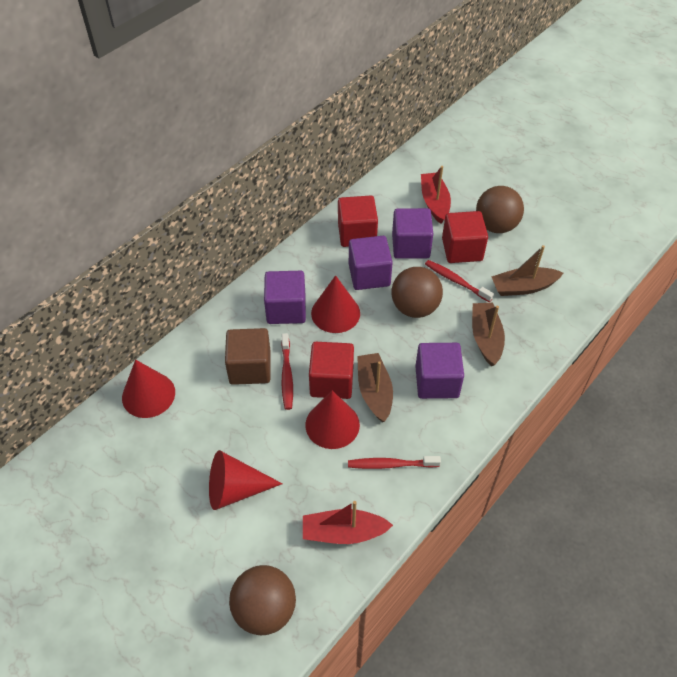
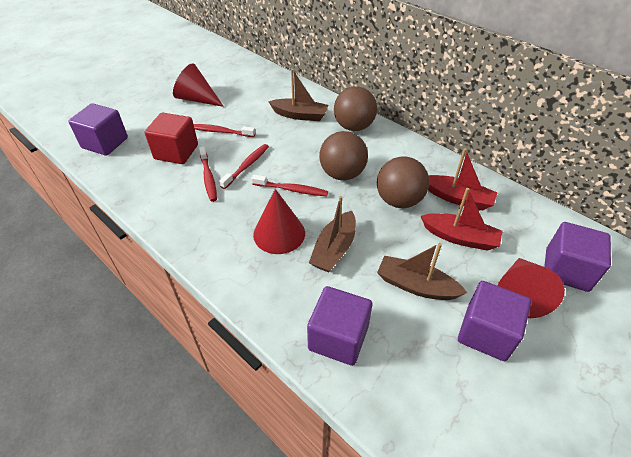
brown cube: [225,328,271,385] = 1 -> none = 0
red cone: [122,359,175,418] [209,450,283,510] [305,391,360,449] [311,275,360,333] = 4 -> [173,63,224,107] [253,189,305,254] [498,258,565,318] = 3
red cube: [309,342,354,399] [338,196,378,247] [442,211,488,263] = 3 -> [145,112,198,164] = 1
red toothbrush: [281,333,293,410] [348,456,441,469] [425,260,494,302] = 3 -> [194,124,255,137] [199,146,217,202] [219,144,269,189] [252,175,328,196] = 4

